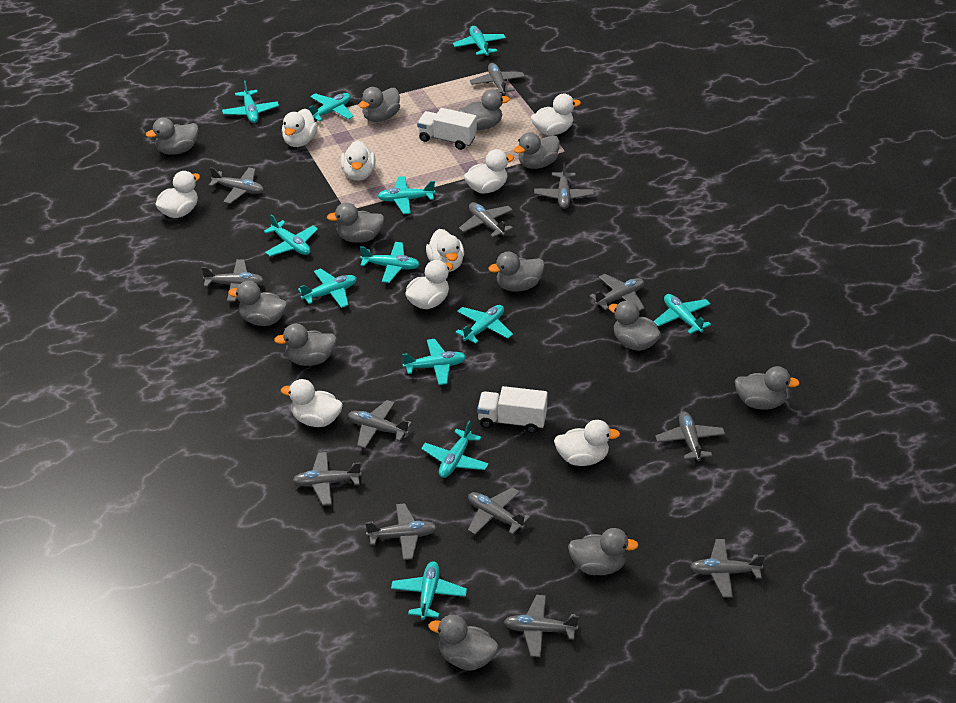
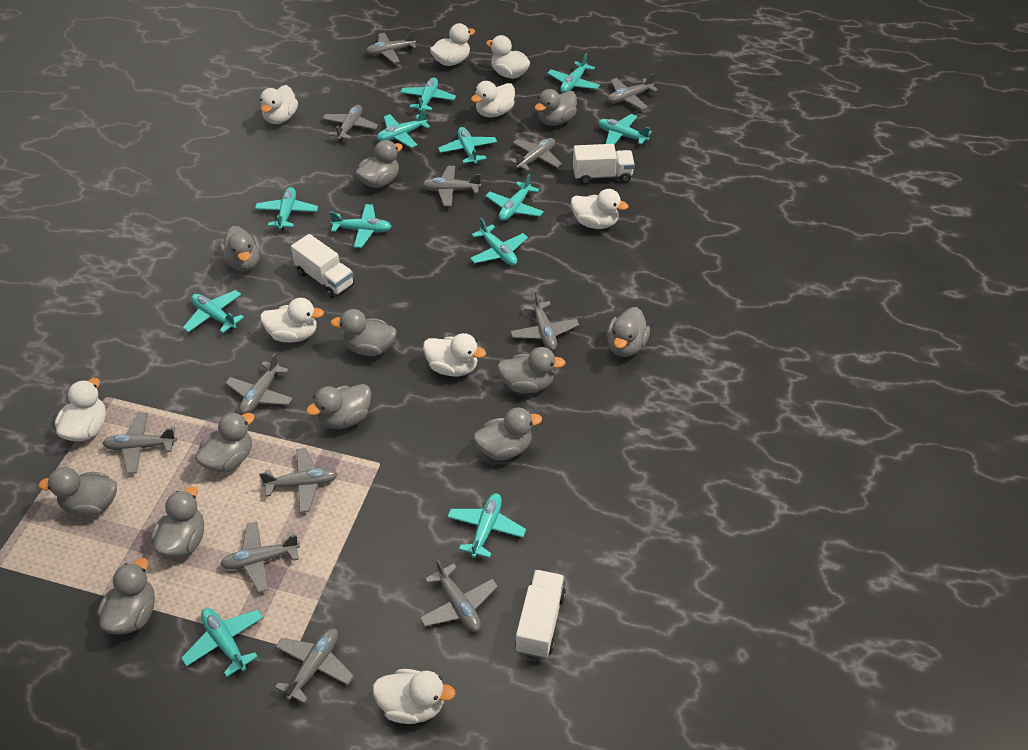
grey plane: [202,259,264,302] [209,167,264,204] [292,452,362,505] [348,400,412,448] [366,503,437,560] [459,202,513,238] [468,487,530,535] [470,63,525,96] [504,595,579,657] [534,161,594,209] [590,274,644,311] [655,411,725,461] [691,539,765,598] = 13 -> [102,412,177,474] [220,522,300,593] [225,353,293,414] [259,448,338,513] [275,628,354,704] [322,105,378,142] [366,31,417,63] [420,559,498,632] [422,166,481,206] [509,138,562,171] [510,292,579,350] [608,73,658,110] = 12
white truck: [417,108,477,150] [477,386,548,433] = 2 -> [291,234,354,298] [515,570,566,658] [573,144,635,184] = 3

